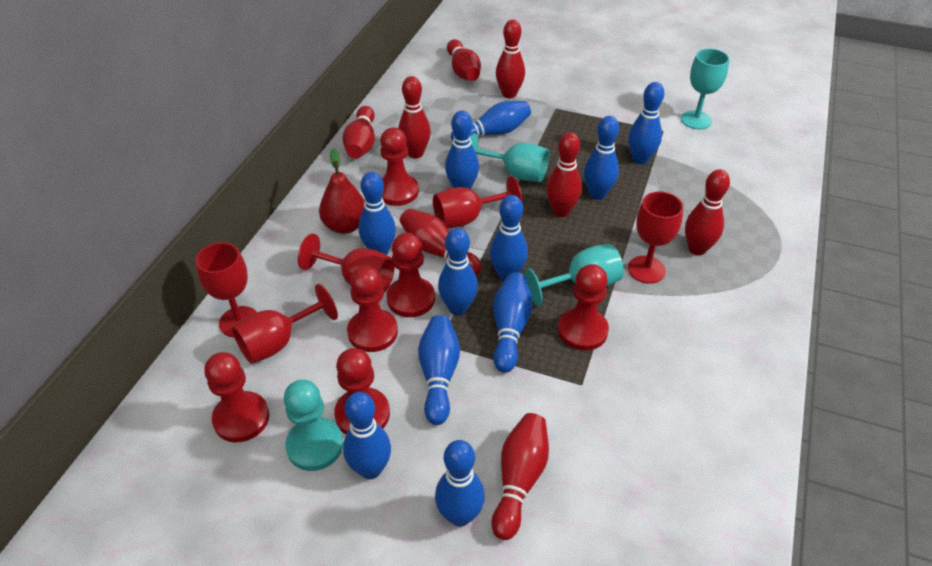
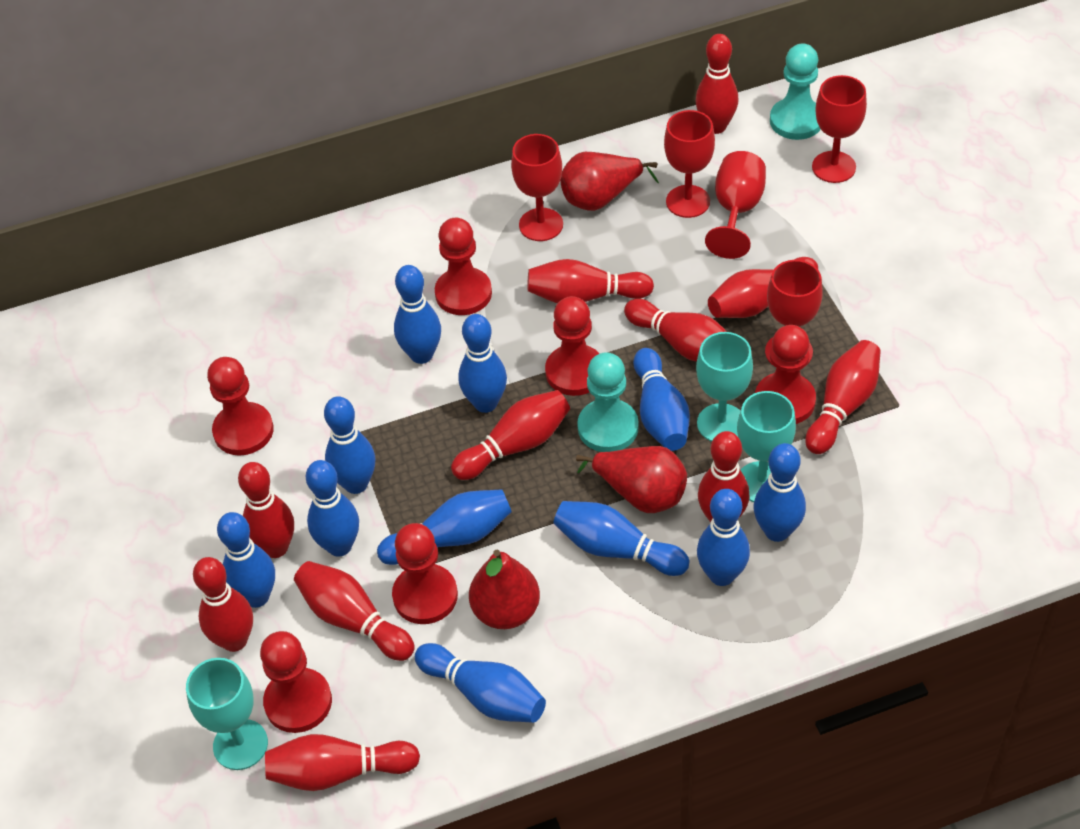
red bowling pin: [343,106,375,159] [398,76,431,158] [400,209,482,275] [447,39,481,81] [492,413,549,540] [496,20,525,98] [546,132,582,217] [685,169,730,255] = 8 -> [193,557,253,652] [238,462,294,558] [265,734,420,791] [294,561,415,661] [451,390,570,480] [527,259,654,303] [624,299,727,362] [695,34,739,134] [698,431,750,523] [708,257,818,318] [805,340,881,454] = 11
red pear: [319,148,365,234] = 1 -> [469,550,540,629] [560,152,659,211] [576,446,687,513] = 3
turquoise pawn: [284,380,344,471] = 1 -> [577,352,639,452] [770,43,821,140] = 2

